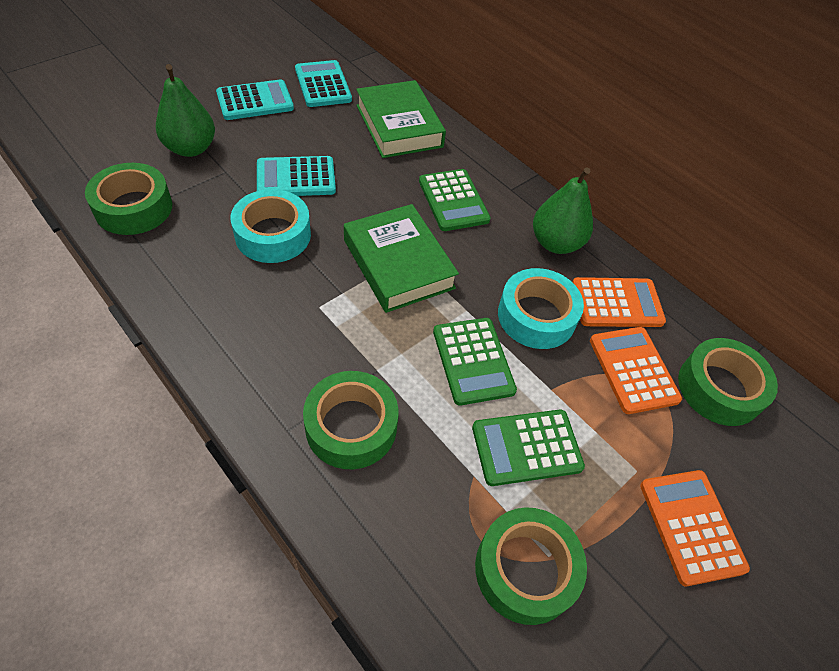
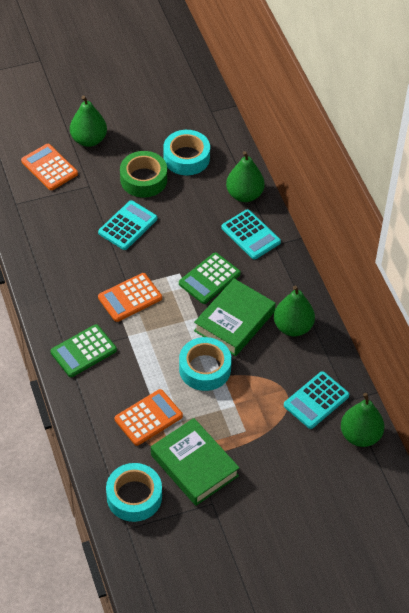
green calculator: [419,169,491,231] [433,318,517,406] [472,410,585,486] = 3 -> [50,324,117,377] [179,252,241,304] = 2
green pear: [156,64,215,157] [533,167,593,254] = 2 -> [70,96,107,147] [226,151,265,202] [274,286,315,336] [341,393,385,447] = 4
green tape: [85,163,172,235] [303,371,399,469] [475,507,587,625] [678,338,778,426] = 4 -> [120,151,167,198] = 1
turquoise tape: [231,189,311,263] [498,268,584,349] = 2 -> [106,463,162,522] [163,130,210,175] [179,337,232,391] = 3

